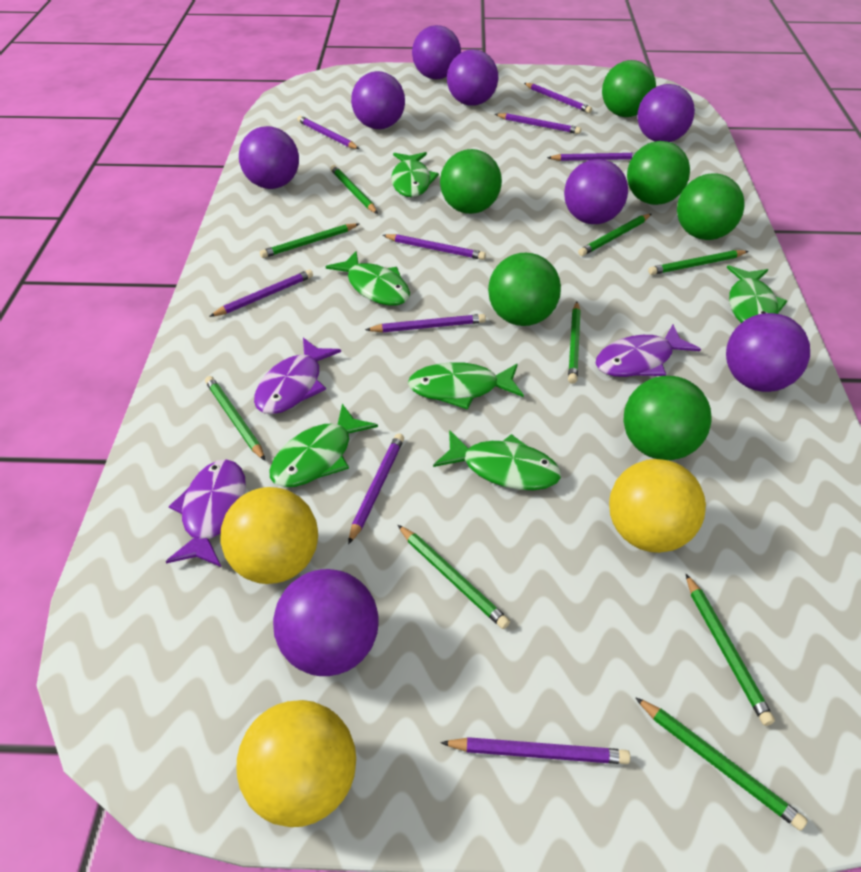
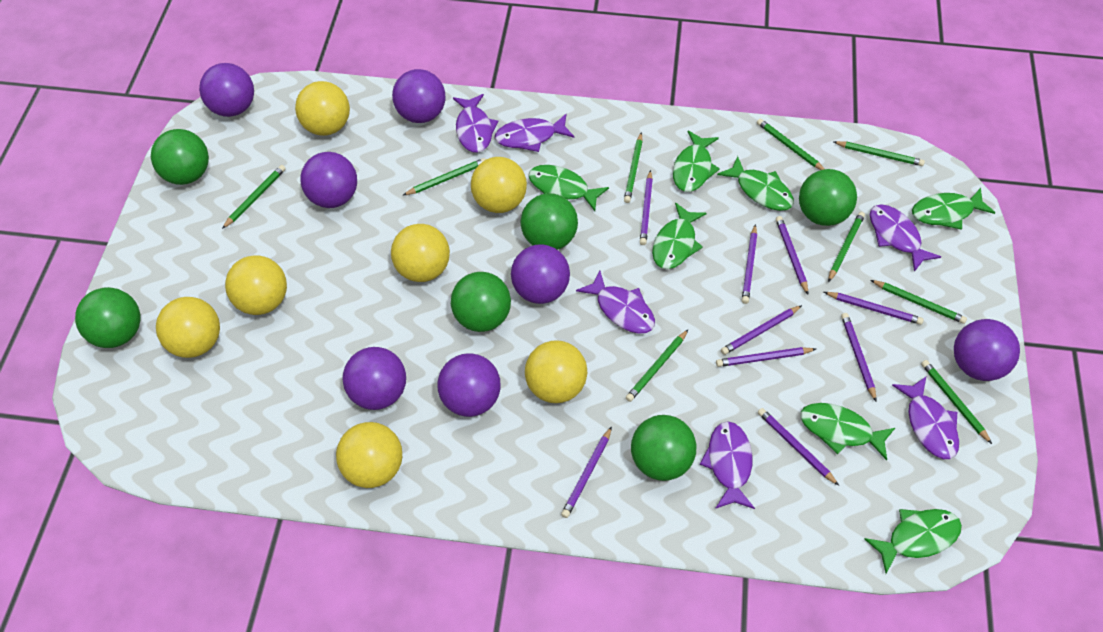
green fish: [269,404,378,487] [325,251,410,306] [391,152,439,197] [408,362,524,410] [433,430,561,490] [727,265,787,323] = 6 -> [528,165,609,211] [652,203,707,269] [673,130,720,192] [717,156,794,211] [801,403,895,460] [864,509,962,574] [912,188,995,230] = 7
purple ball: [239,126,299,189] [273,569,379,676] [351,71,405,129] [412,25,461,79] [447,49,498,106] [564,159,628,224] [637,84,695,142] [726,313,810,392] = 8 -> [199,63,254,117] [300,152,357,208] [343,347,406,410] [392,69,445,123] [437,353,501,417] [511,244,570,304] [954,319,1020,381] = 7
purple fish: [166,459,246,567] [254,338,341,414] [596,325,701,377] = 3 -> [453,94,499,153] [495,114,574,152] [576,271,655,334] [700,421,755,509] [870,204,941,272] [892,377,959,459] = 6
yellow ball: [220,487,318,584] [237,700,356,827] [609,459,706,553] = 3 -> [156,297,220,358] [225,255,287,315] [295,81,350,136] [336,422,402,488] [391,224,450,282] [471,157,527,213] [525,340,587,403] = 7

